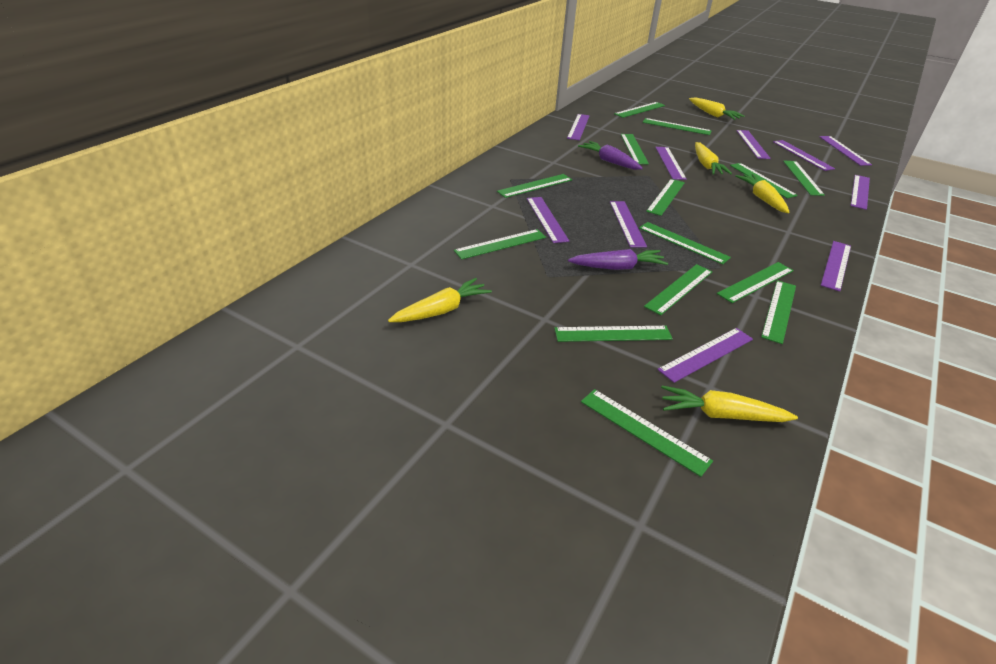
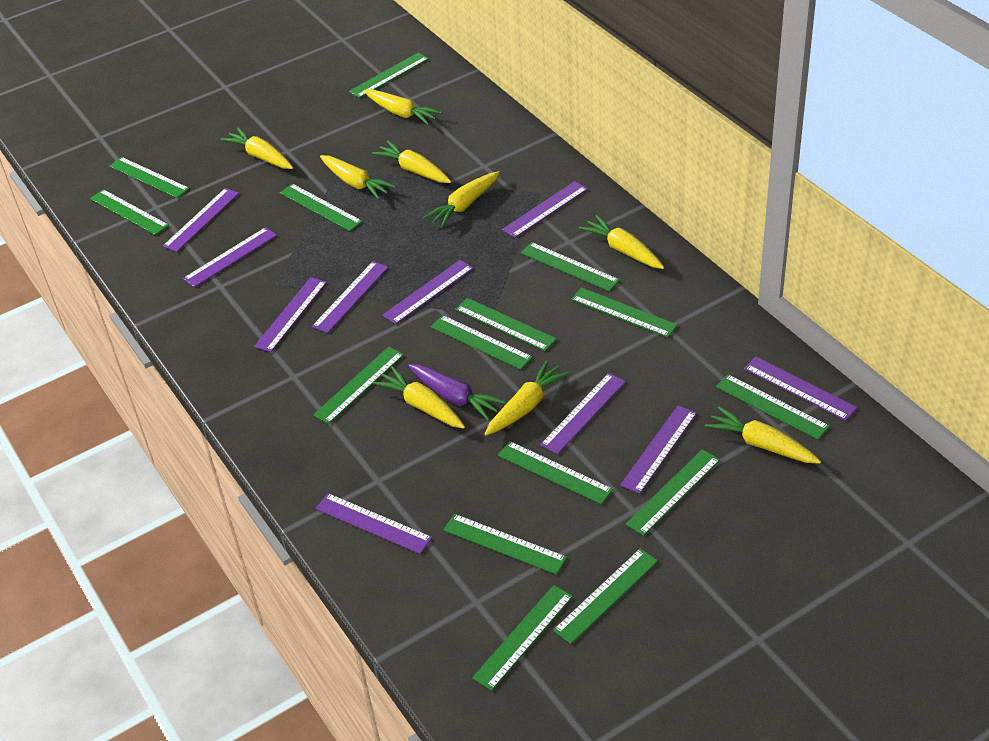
green ruler: [454,229,546,259] [497,174,572,198] [554,326,673,342] [581,389,713,477] [614,102,665,118] [621,134,649,164] [639,222,731,265] [643,118,712,135] [644,264,713,315] [646,179,685,216] [717,262,794,303] [730,163,798,198] [761,280,796,344] [783,160,825,196] = 14 -> [90,189,169,235] [109,157,190,198] [280,184,363,231] [313,347,404,424] [349,52,429,98] [431,315,533,370] [443,514,567,575] [455,298,557,351] [472,585,573,691] [498,441,613,504] [521,242,620,291] [553,549,658,644] [571,287,678,338] [626,449,720,536] [716,374,830,439] = 15
purple carrot: [568,249,668,270] [578,141,643,170] = 2 -> [408,364,506,421] = 1
yellow carrot: [388,278,492,322] [661,386,798,422] [689,97,745,120] [695,142,732,175] [735,174,790,213] = 5 -> [220,128,293,169] [320,155,396,200] [364,89,442,125] [372,141,451,183] [372,366,465,428] [423,171,500,228] [485,360,570,435] [579,215,664,269] [705,406,821,464] = 9

